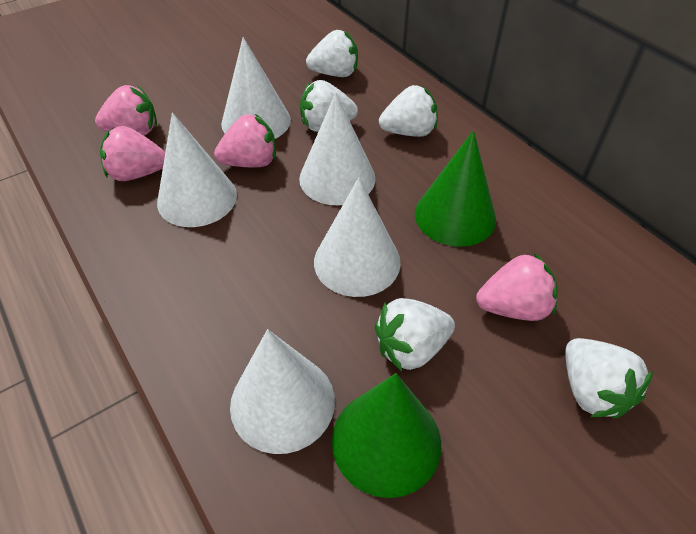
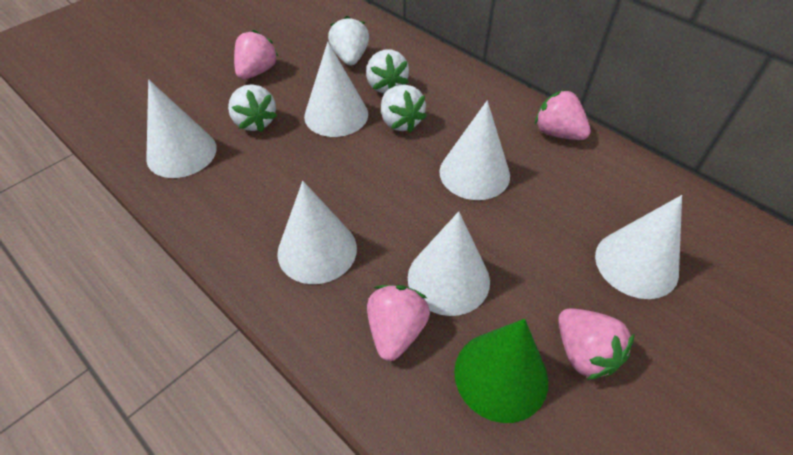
green cone: [332,373,441,498] [415,130,496,247] = 2 -> [454,319,548,423] = 1
white cone: [157,113,237,227] [221,37,291,139] [230,329,335,454] [299,93,376,205] [314,177,401,297] = 5 -> [146,80,217,178] [277,181,357,284] [304,42,368,137] [408,212,490,316] [439,100,510,200] [595,195,682,299] = 6
white strawberry: [300,80,358,132] [306,30,358,77] [375,298,455,371] [379,85,438,137] [565,338,653,418] = 5 -> [228,84,277,132] [328,16,369,66] [366,49,409,94] [381,85,427,132] = 4

